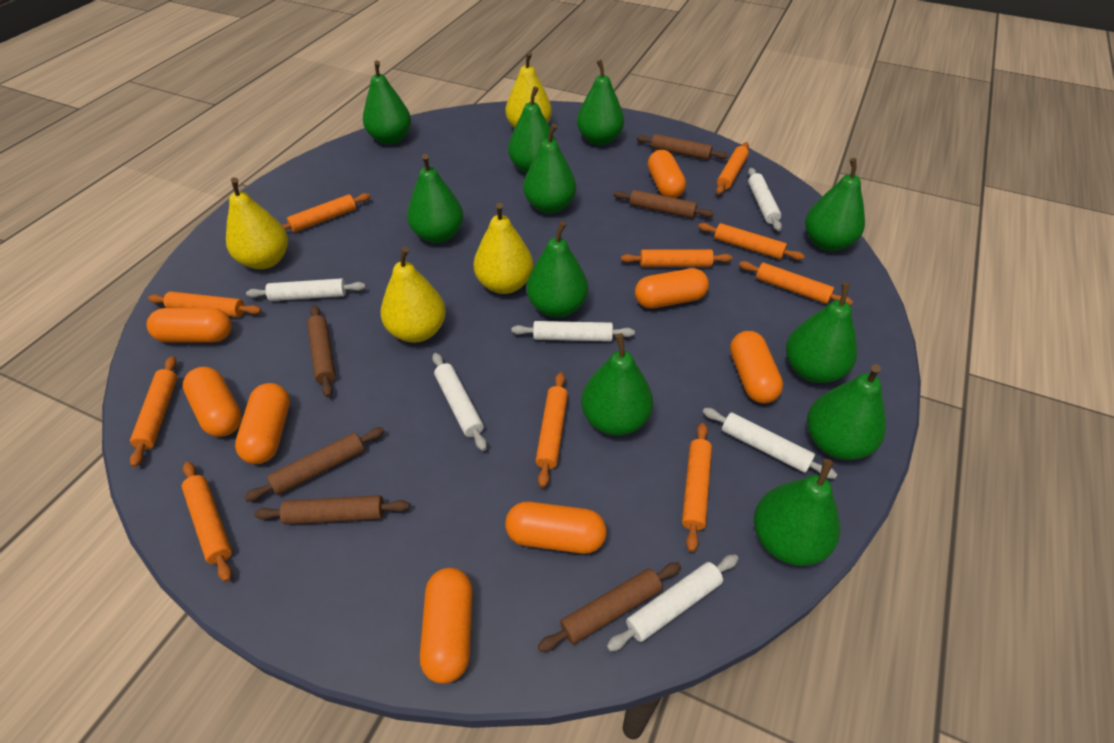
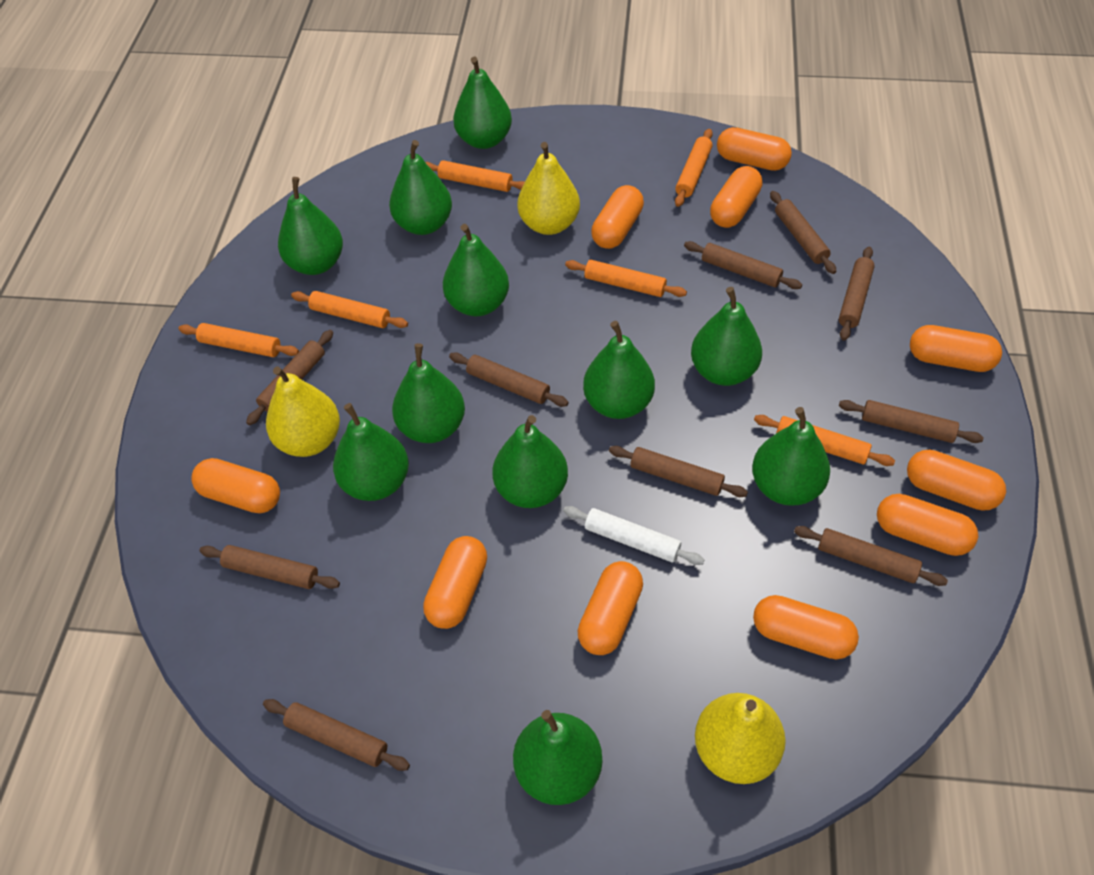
brown rolling pin: [244,427,385,502] [254,495,410,525] [307,305,336,397] [538,562,681,652] [614,190,714,218] [636,134,728,160] = 6 -> [199,545,340,589] [246,330,333,425] [263,699,410,771] [449,352,569,407] [609,446,748,497] [684,241,802,289] [770,191,836,274] [794,526,948,586] [839,247,875,341] [839,400,984,443] = 10
orange capsule: [147,308,232,343] [183,367,242,437] [235,383,290,464] [420,568,472,684] [505,502,607,554] [635,268,709,309] [648,150,686,198] [730,331,783,404] = 8 -> [191,458,280,513] [423,536,487,629] [578,561,643,655] [591,185,644,249] [710,166,762,228] [717,127,792,171] [753,595,859,659] [877,494,978,556] [907,449,1006,511] [910,325,1002,372] = 10
orange rolling pin: [130,356,177,467] [148,291,262,317] [182,462,232,582] [282,193,371,232] [535,372,568,488] [621,249,732,267] [682,423,712,552] [698,223,805,260] [716,142,749,194] [739,261,853,305] = 10 -> [178,323,299,357] [291,291,408,328] [425,160,525,192] [565,260,687,297] [675,129,713,207] [754,415,895,466] = 6
white rolling pin: [246,278,366,301] [432,353,487,451] [511,321,635,342] [607,554,739,652] [703,408,837,479] [748,168,782,231] = 6 -> [563,506,705,565] = 1
yellow pear: [226,177,288,269] [381,247,446,343] [473,203,533,294] [506,52,552,129] = 4 -> [266,367,340,457] [517,142,580,235] [695,693,786,784] = 3

